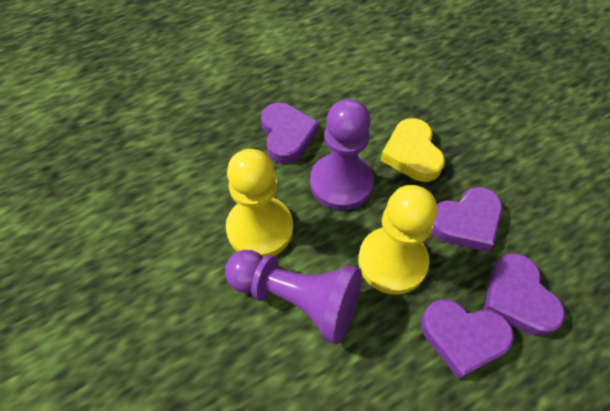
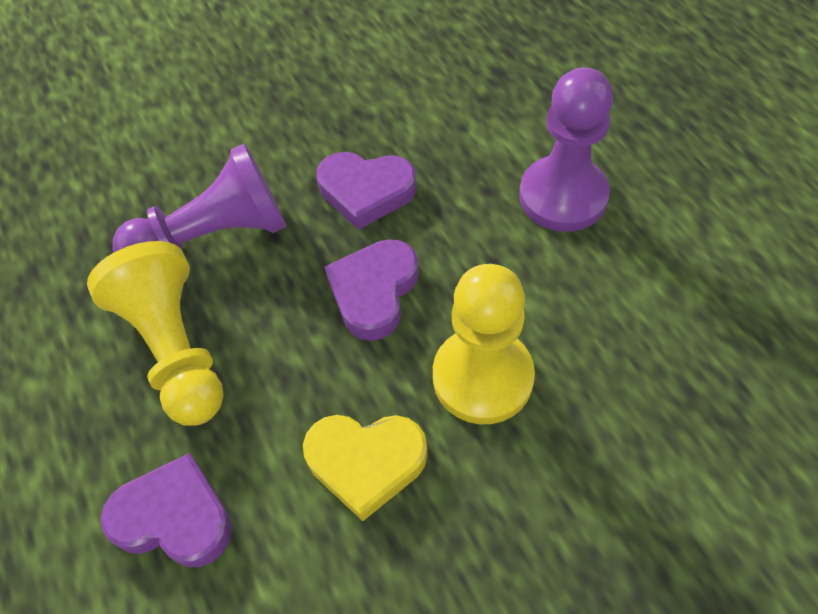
purple heart: [261,103,319,164] [421,299,514,379] [431,187,503,252] [484,253,565,337] = 4 -> [101,453,232,567] [317,152,416,230] [324,239,419,341] = 3

